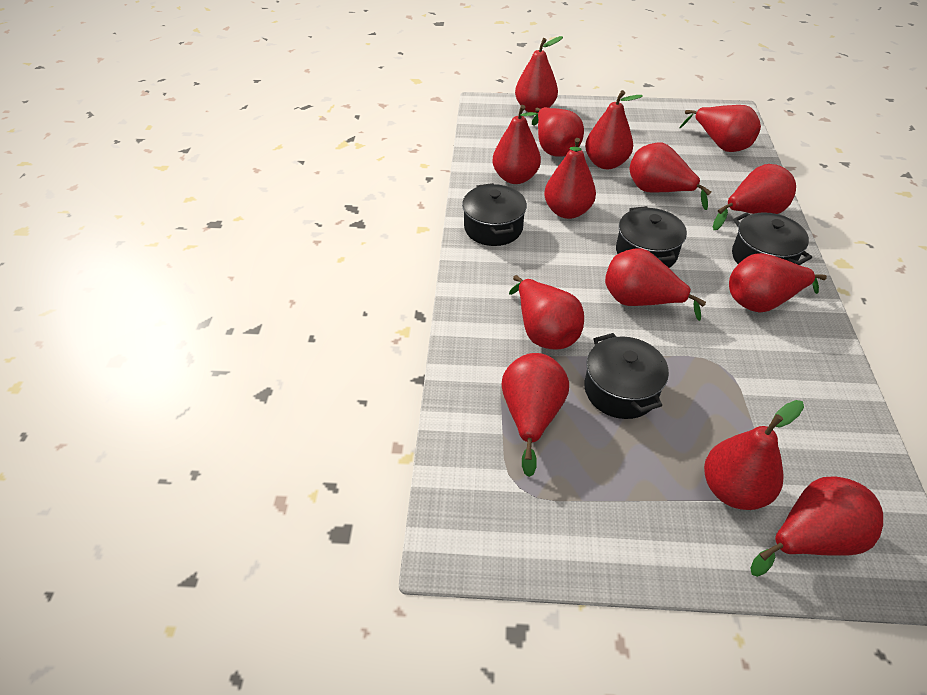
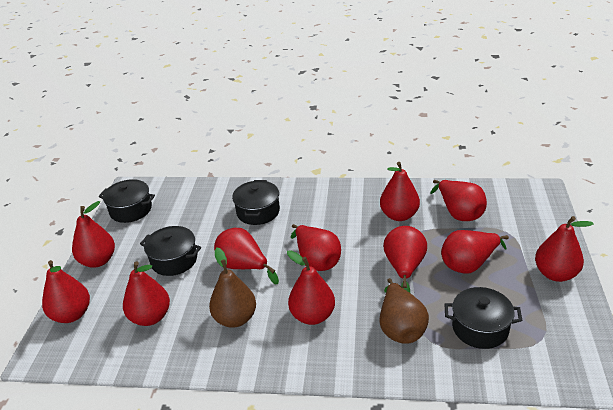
brown pear: none = 0 -> [209,247,256,328] [379,278,429,344] = 2
red pear: [492,105,541,184] [502,353,569,477] [509,275,584,350] [515,36,563,113] [532,107,584,157] [544,138,596,219] [585,90,643,169] [605,248,706,321] [629,143,711,210] [679,105,761,152] [704,400,804,510] [713,164,796,230] [729,253,827,313] [750,476,883,577] = 14 -> [42,260,90,323] [72,201,115,268] [123,261,170,326] [214,228,279,284] [287,250,335,325] [291,224,341,271] [380,162,420,221] [384,226,427,293] [431,180,487,221] [441,230,509,274] [535,216,594,282] = 11

